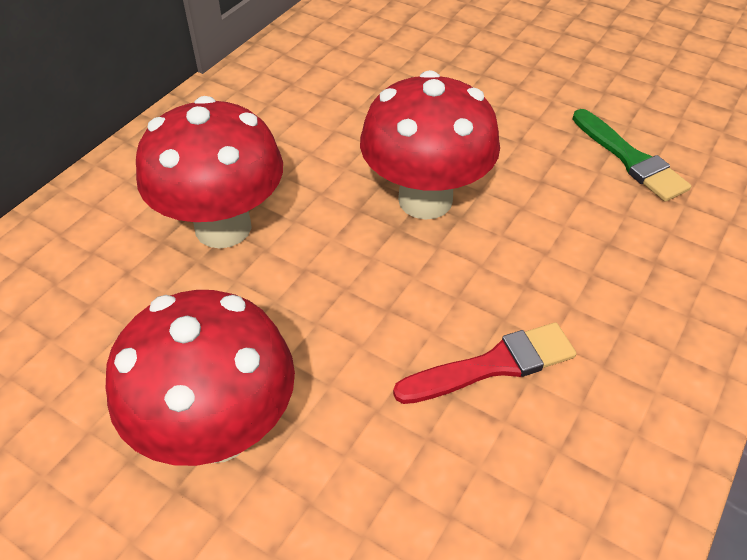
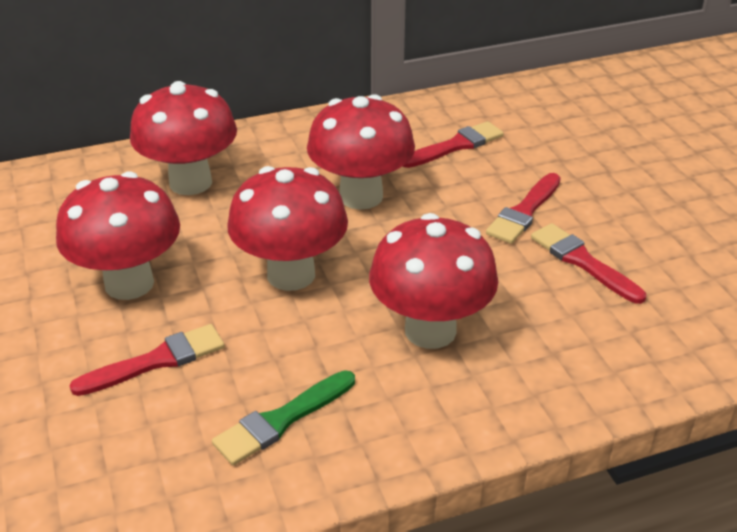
red brush: [393,322,577,404] = 1 -> [69,324,225,396] [402,121,504,168] [486,173,561,244] [531,223,646,304] = 4
red mushroom: [106,290,295,466] [136,96,283,249] [360,70,500,220] = 3 -> [56,171,180,300] [130,81,237,195] [227,166,348,291] [307,94,415,210] [369,213,498,349] = 5

